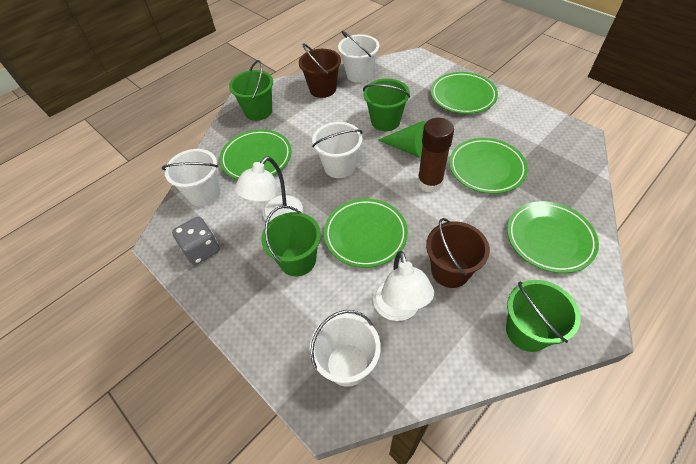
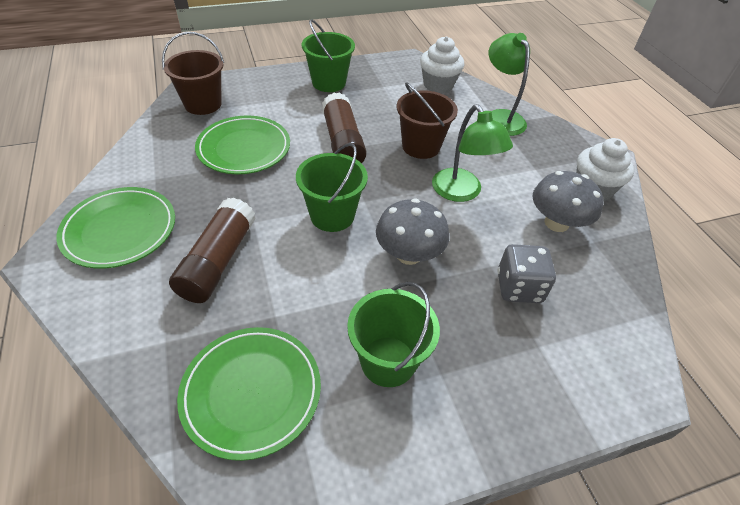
brown glue stick: [417,118,454,193] = 1 -> [169,198,256,303] [322,92,367,163] = 2
green bucket: [229,60,273,121] [261,206,321,276] [363,79,410,131] [506,280,581,352] = 4 -> [296,143,368,232] [302,19,355,92] [347,282,440,387] = 3
green cone: [378,121,426,158] = 1 -> none = 0
green lamp: none = 0 -> [432,105,513,202] [489,33,530,136] = 2
green plate: [219,129,291,180] [324,198,408,268] [431,72,498,114] [449,138,528,194] [507,201,599,273] = 5 -> [56,187,175,269] [177,327,321,461] [195,116,290,174] = 3
grey mushroom: none = 0 -> [376,198,449,265] [533,171,603,232] = 2
white bucket: [162,149,220,206] [310,310,381,387] [312,122,362,178] [338,31,379,83] = 4 -> none = 0
white cupcake: none = 0 -> [420,36,464,93] [576,138,635,202] = 2
white lamp: [234,156,303,222] [373,251,434,321] = 2 -> none = 0

